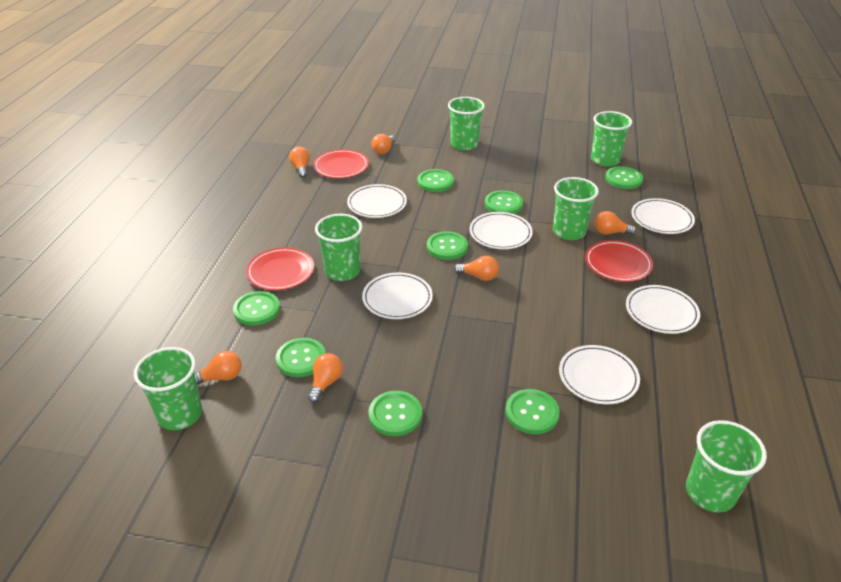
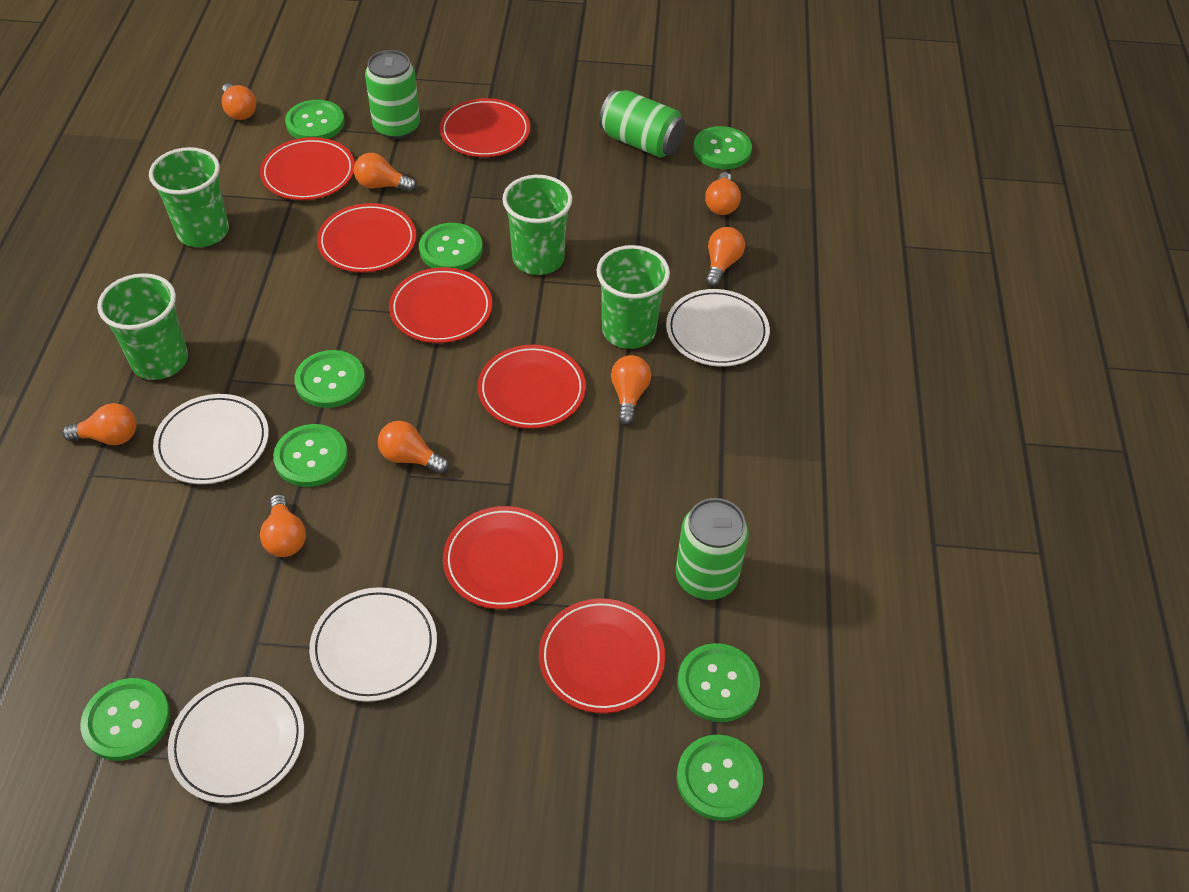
green can: none = 0 -> [365,50,420,139] [599,90,685,158] [676,498,749,600] = 3
green cup: [134,347,202,430] [315,214,362,281] [448,97,485,150] [553,177,599,240] [591,111,632,166] [686,420,767,513] = 6 -> [97,273,188,380] [149,147,229,247] [502,175,572,275] [596,245,670,349] = 4
orange light bulb: [195,351,242,385] [289,147,310,178] [308,353,343,403] [371,134,395,154] [454,256,499,281] [595,211,636,235] = 6 -> [62,403,137,445] [222,83,256,120] [260,494,306,557] [354,153,417,192] [378,421,449,474] [611,355,651,425] [705,172,741,215] [706,227,745,287] = 8
red plate: [246,248,314,290] [313,149,369,178] [585,240,653,282] = 3 -> [260,137,355,200] [317,203,416,273] [389,267,492,343] [440,98,530,157] [443,506,563,609] [478,345,586,429] [539,599,665,713] = 7
white plate: [347,184,407,218] [362,272,433,319] [469,212,533,249] [559,345,640,404] [626,285,700,334] [631,198,695,234] = 6 -> [153,394,269,484] [168,677,304,803] [309,587,437,702] [666,289,770,367] = 4

